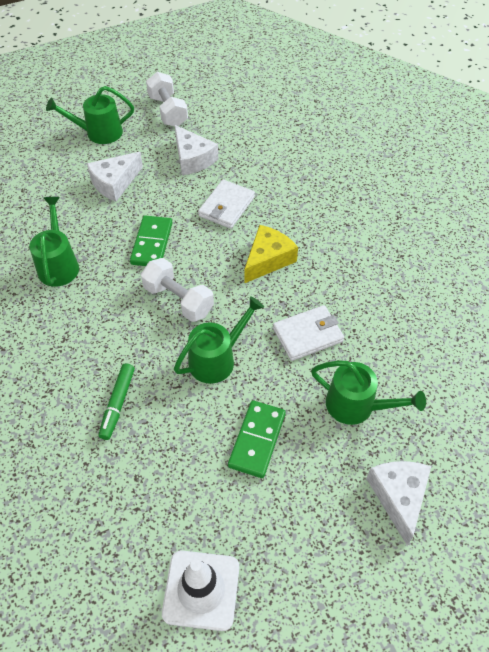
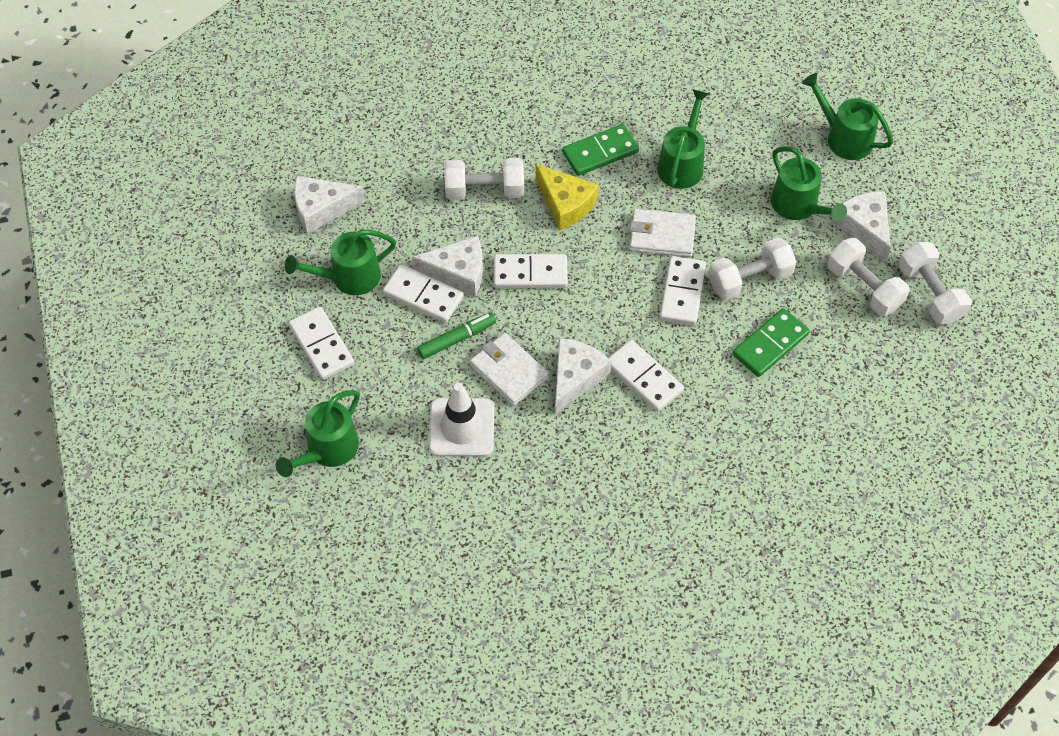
green watering can: [29,197,79,287] [46,86,134,144] [174,296,264,384] [311,360,426,425] = 4 -> [276,390,360,477] [285,229,396,295] [657,89,709,189] [771,146,847,222] [802,73,893,160] = 5
white cheese: [87,152,143,202] [175,125,218,175] [366,461,431,545] = 3 -> [294,176,365,234] [412,236,483,297] [555,338,612,414] [832,191,891,262] = 4
white domino: none = 0 -> [288,306,355,380] [383,264,464,323] [494,254,568,288] [608,340,684,412] [660,256,706,325] = 5
white dumbbell: [141,258,214,322] [146,72,188,127] = 2 -> [444,158,524,200] [708,237,797,300] [827,238,910,316] [898,242,972,325] = 4

